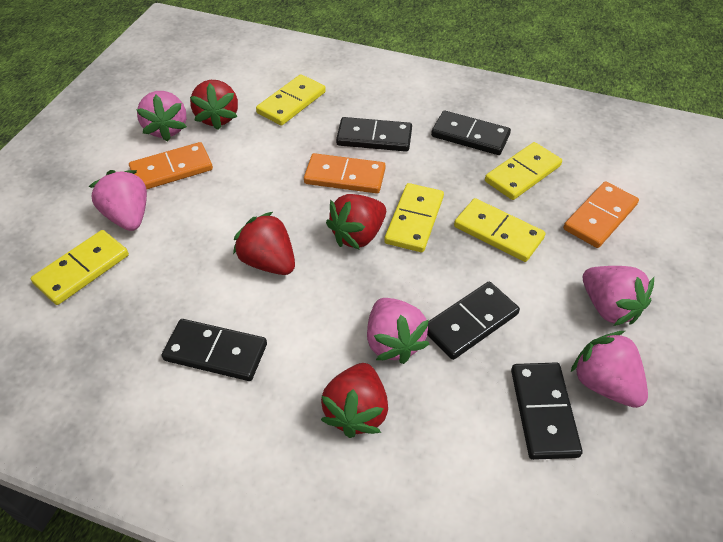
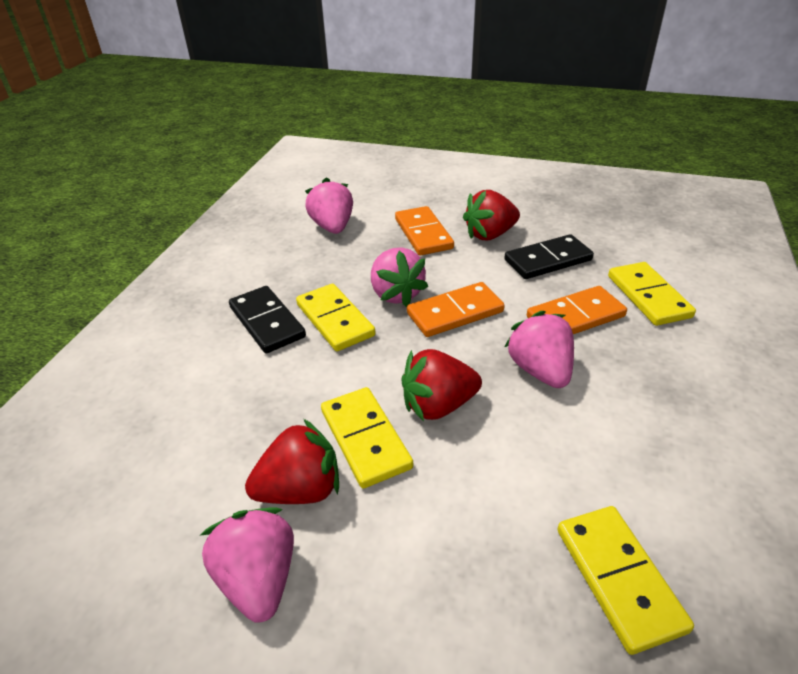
black domino: [162,319,267,381] [336,117,412,152] [427,282,520,360] [431,111,511,155] [511,362,583,460] = 5 -> [229,286,306,353] [504,234,594,279] = 2
pink strawberry: [89,170,147,231] [136,91,187,142] [367,298,429,364] [570,331,648,408] [583,266,654,326] = 5 -> [199,508,294,623] [305,178,353,234] [371,247,428,307] [505,311,574,388] = 4
red strawberry: [190,80,238,130] [233,212,295,275] [321,363,388,438] [326,194,386,250] = 4 -> [245,419,339,504] [402,349,482,421] [463,190,520,240] = 3
yellow domino: [31,230,129,305] [256,74,326,126] [384,183,444,252] [454,198,545,262] [485,142,562,200] = 5 -> [296,284,376,351] [321,387,413,488] [558,506,694,655] [608,262,696,326] = 4

